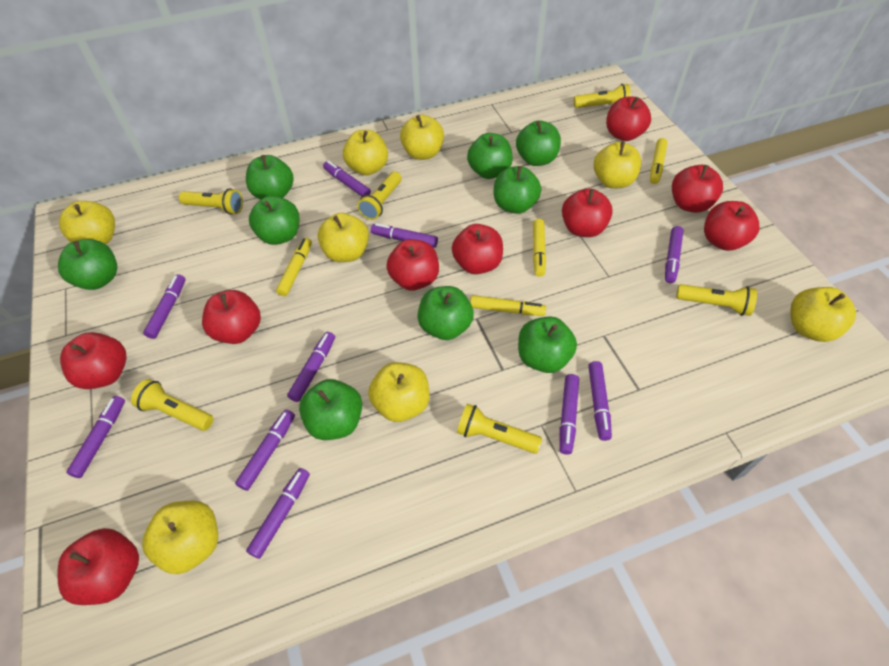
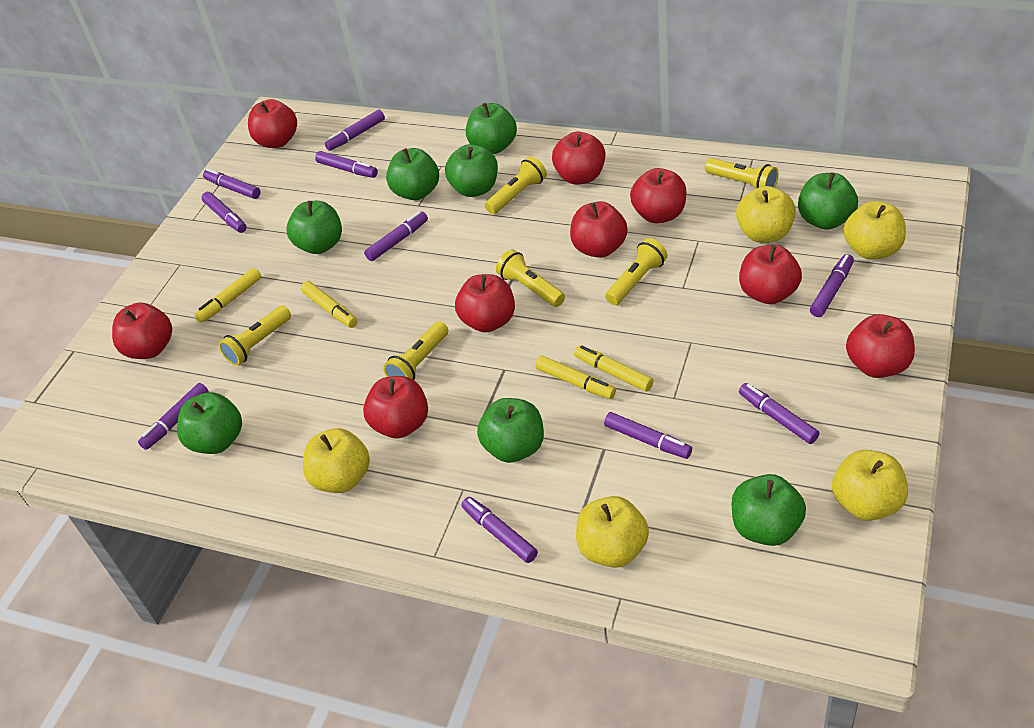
green apple: [58,239,117,290] [246,155,294,200] [249,196,299,245] [299,379,362,440] [417,286,474,340] [467,133,513,179] [494,166,541,214] [516,120,561,166] [518,316,577,373] = 9 -> [177,392,242,454] [287,201,342,254] [386,148,439,200] [445,144,498,197] [466,103,517,154] [477,398,544,463] [731,474,806,546] [798,172,858,230] = 8
yellow apple: [59,201,115,244] [142,501,218,574] [318,213,369,262] [343,130,388,175] [368,362,429,422] [400,115,444,160] [594,142,641,188] [790,287,856,342] = 8 -> [303,428,370,493] [576,496,649,568] [736,186,796,243] [832,450,908,521] [843,201,906,260] = 5

